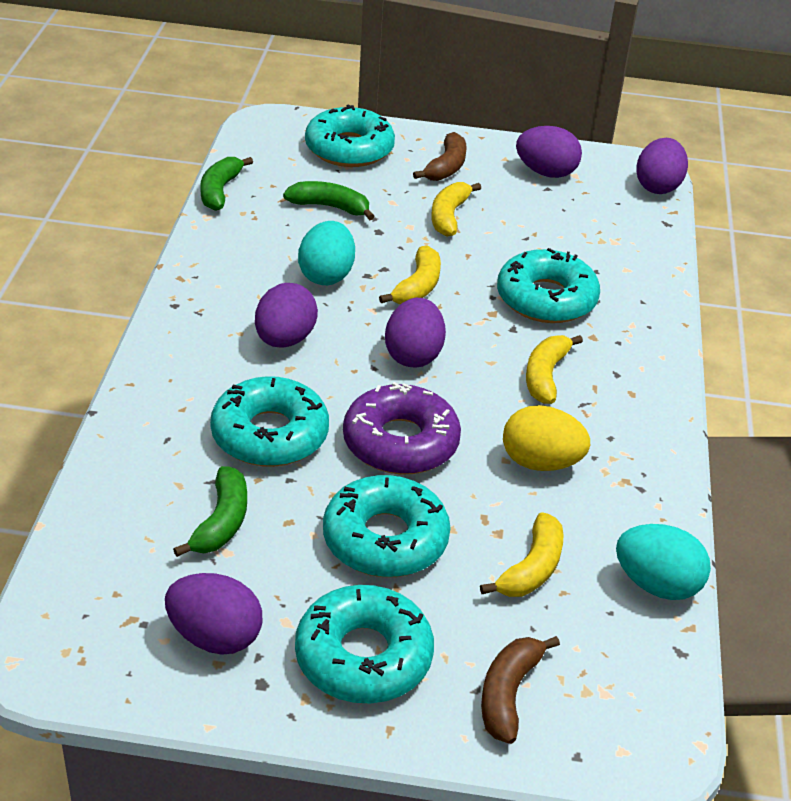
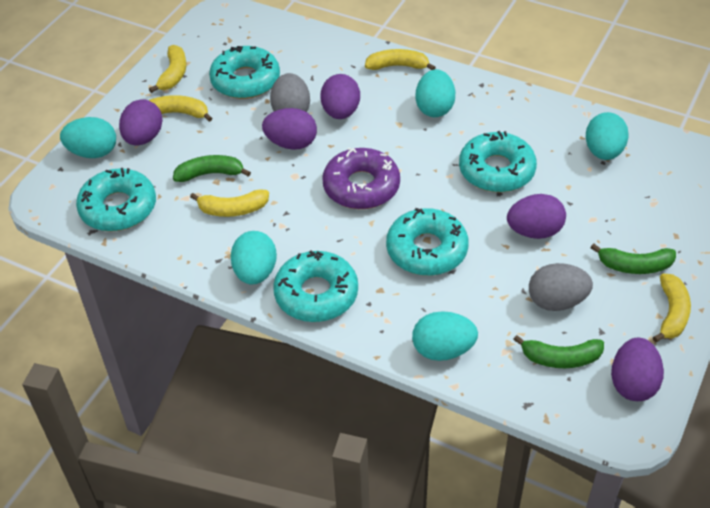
brown banana: [413,132,467,181] [481,636,560,744] = 2 -> none = 0
grey egg: none = 0 -> [270,73,310,112] [529,263,593,311] = 2
turquoise egg: [298,221,355,285] [616,524,711,600] = 2 -> [60,117,116,158] [230,231,277,285] [412,311,478,361] [415,69,455,117] [586,112,629,160] = 5
yellow banana: [379,245,441,304] [431,182,481,237] [480,512,564,597] [526,335,583,404] = 4 -> [149,45,186,93] [149,95,213,122] [190,189,269,217] [365,49,436,70] [653,273,691,342] = 5
yellow egg: [503,405,590,471] = 1 -> none = 0

